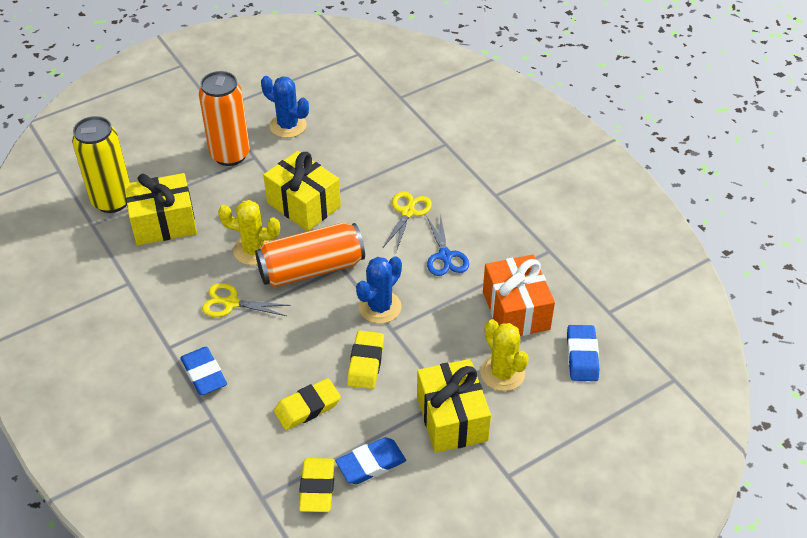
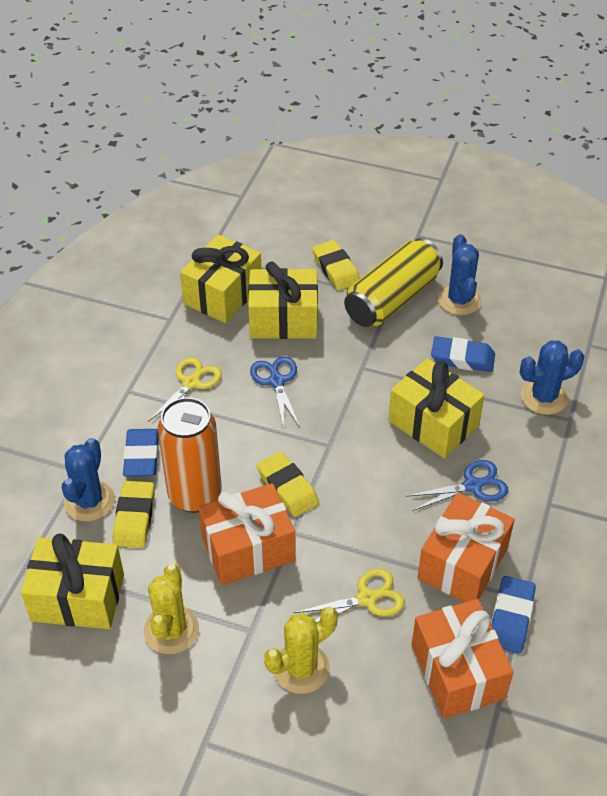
blue cactus: [261,76,309,138] [356,256,402,324] = 2 -> [62,438,115,522] [438,234,482,315] [520,340,584,415] = 3
blue scissors: [427,214,469,276] = 1 -> [250,356,300,429] [406,460,508,511] = 2
orange can: [199,71,250,166] [255,223,365,287] = 2 -> [158,397,222,513] = 1
orange gift: [483,255,555,336] = 1 -> [198,483,296,585] [411,599,514,718] [418,492,515,602] = 3
yellow gift: [124,173,197,245] [263,151,341,231] [417,359,491,453] = 3 -> [21,533,124,629] [180,235,261,323] [248,262,318,339] [388,358,485,458] = 4

